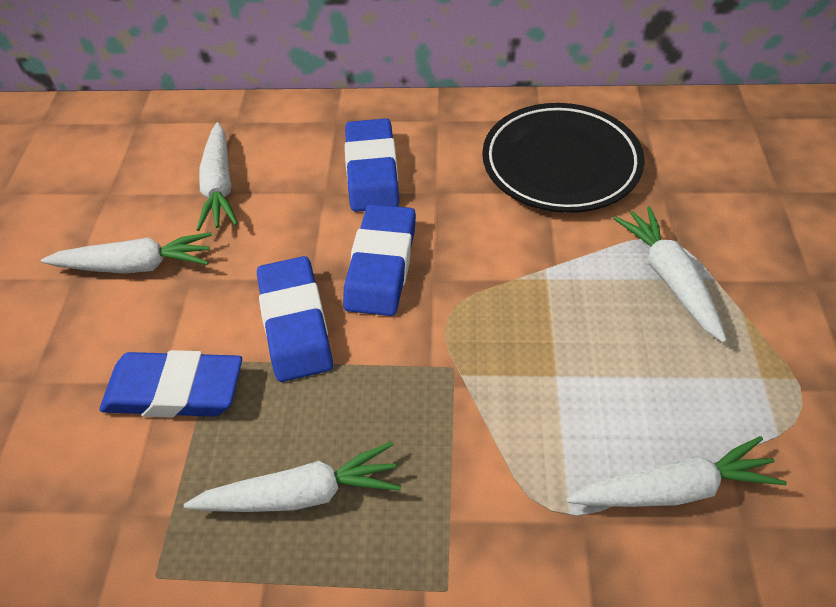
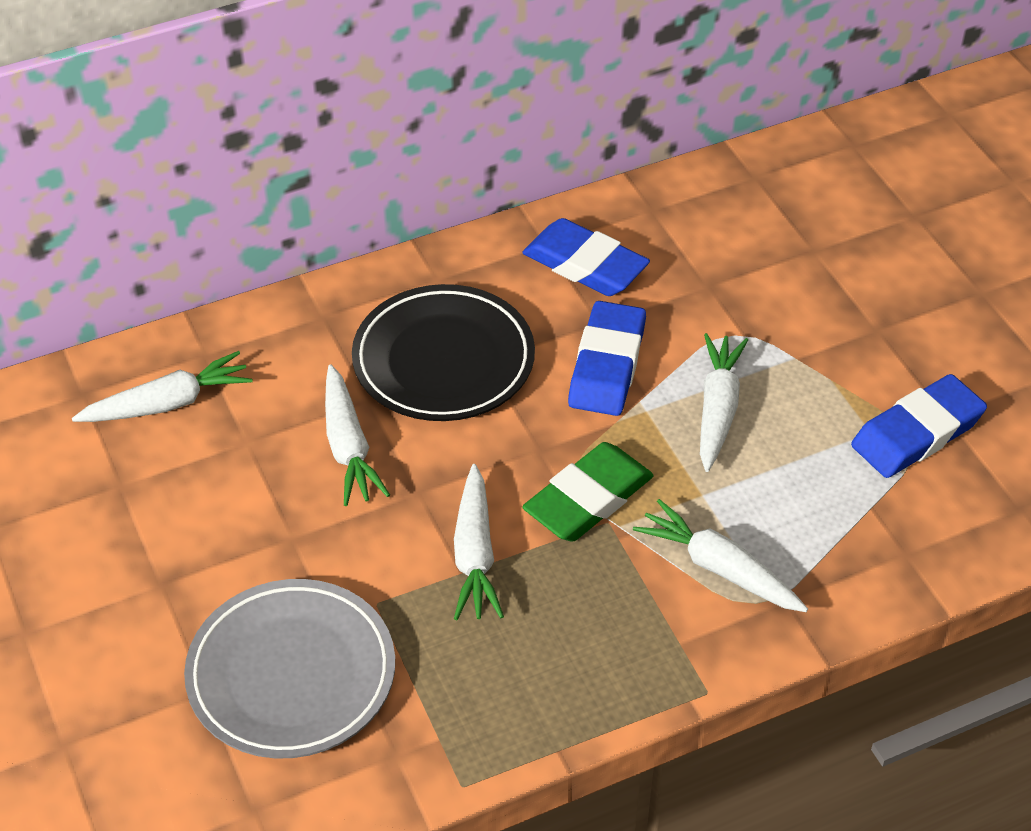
blue eraser: [100,350,242,417] [257,256,333,382] [343,204,416,316] [345,118,399,212] = 4 -> [522,218,650,296] [568,301,646,416] [851,374,987,478] = 3
green eraser: none = 0 -> [522,442,654,542] = 1
grey plate: none = 0 -> [184,579,395,758] = 1

